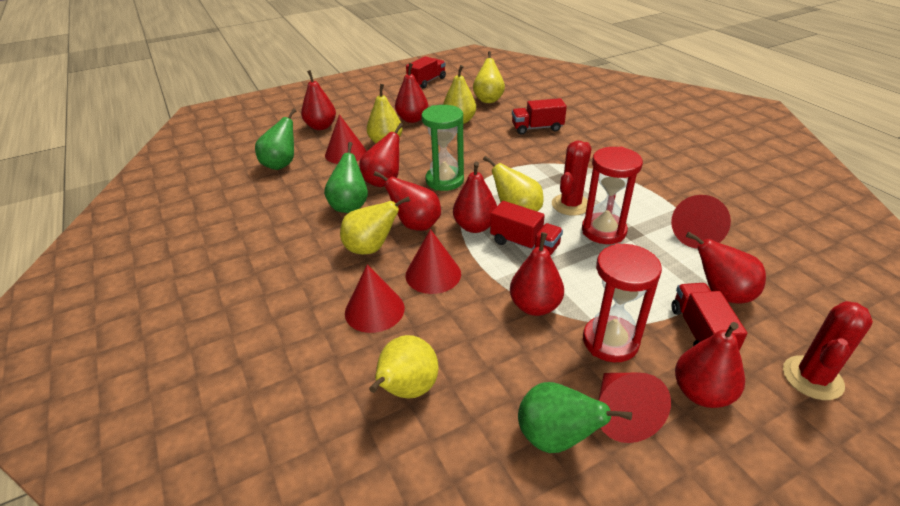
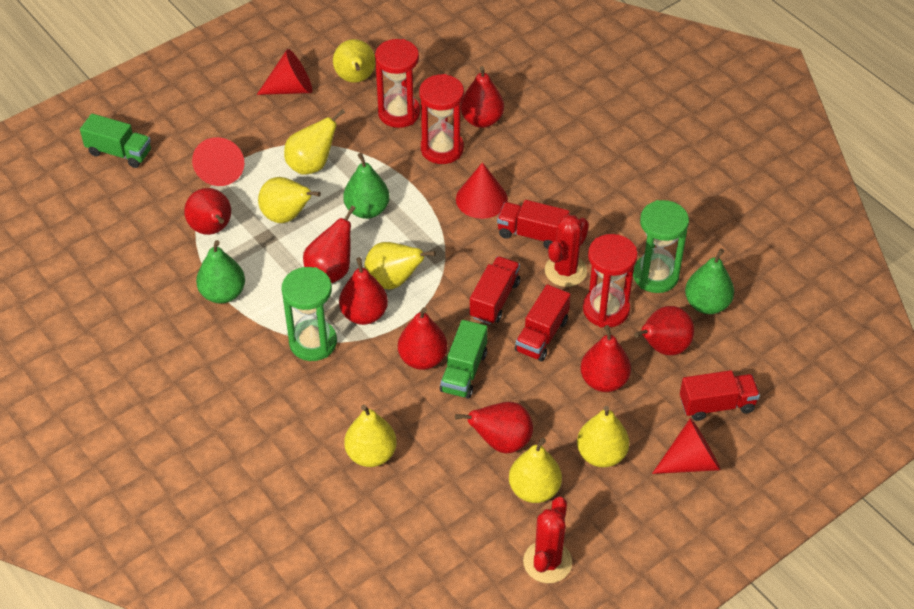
green hourglass: [421,105,464,191] = 1 -> [282,267,337,361] [633,200,689,293] = 2
green truck: none = 0 -> [80,113,151,168] [440,320,488,399] = 2
red cone: [325,114,366,164] [345,264,405,333] [405,229,461,294] [598,373,671,443] [671,195,731,249] = 5 -> [192,137,244,186] [257,49,312,95] [456,162,508,219] [652,418,721,474] = 4
red hourglass: [582,147,643,244] [583,243,662,362] = 2 -> [375,39,420,128] [419,74,464,164] [583,234,638,327] = 3
yellow pear: [340,196,410,254] [367,84,403,143] [369,335,439,399] [443,65,476,124] [473,51,505,103] [483,156,543,212] = 6 -> [258,177,321,223] [284,109,345,175] [333,39,376,83] [344,405,397,467] [364,242,436,289] [509,438,562,503] [577,406,629,467] = 7

